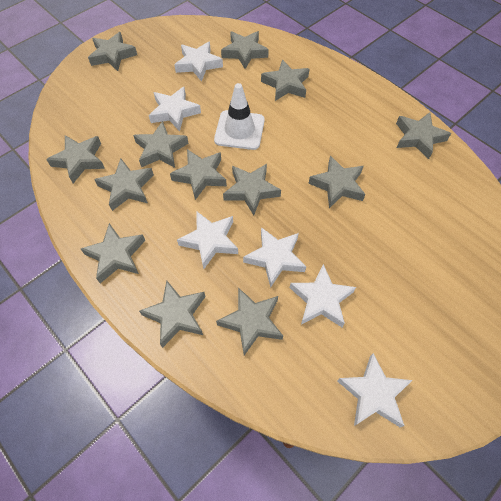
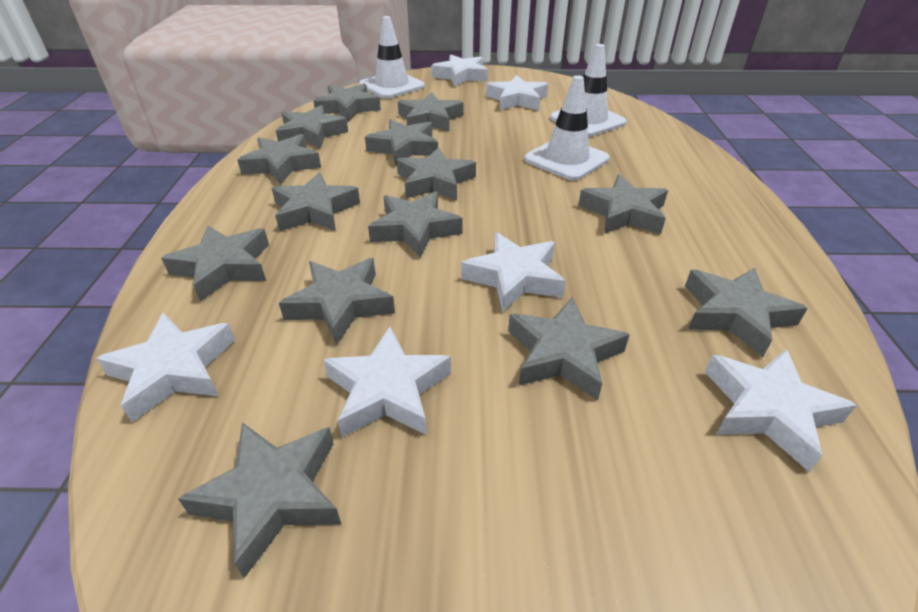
grey star: [46,135,105,183] [81,223,145,283] [88,32,137,71] [94,159,154,211] [133,121,189,168] [139,280,205,348] [170,149,227,200] [216,288,283,355] [221,31,269,69] [223,164,281,215] [261,59,310,101] [308,156,366,208] [396,112,451,159] = 13 -> [162,225,269,302] [178,422,341,578] [237,134,321,185] [271,172,360,231] [276,105,348,149] [279,258,395,345] [314,83,381,121] [365,119,438,166] [368,191,463,258] [396,147,476,200] [398,92,464,132] [508,297,630,401] [578,174,668,234] [685,268,808,357] = 14
white traffic cone: [214,83,265,150] = 1 -> [359,16,425,99] [525,75,610,181] [550,44,627,137] = 3

